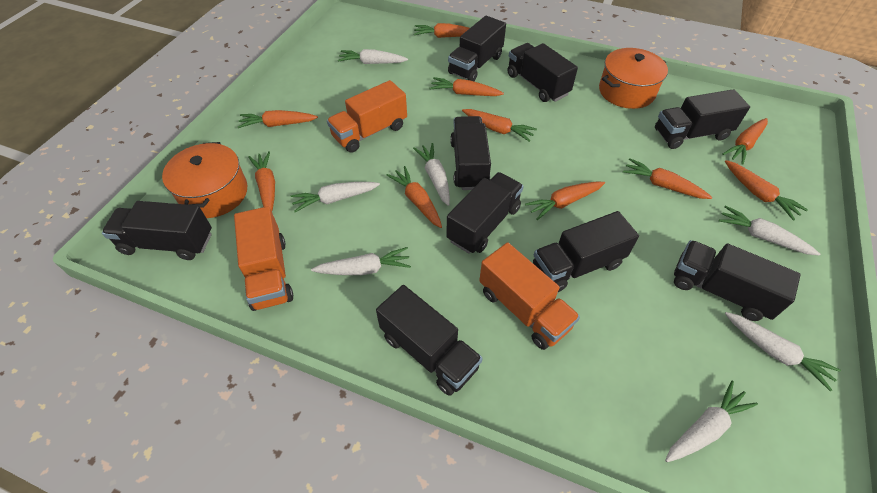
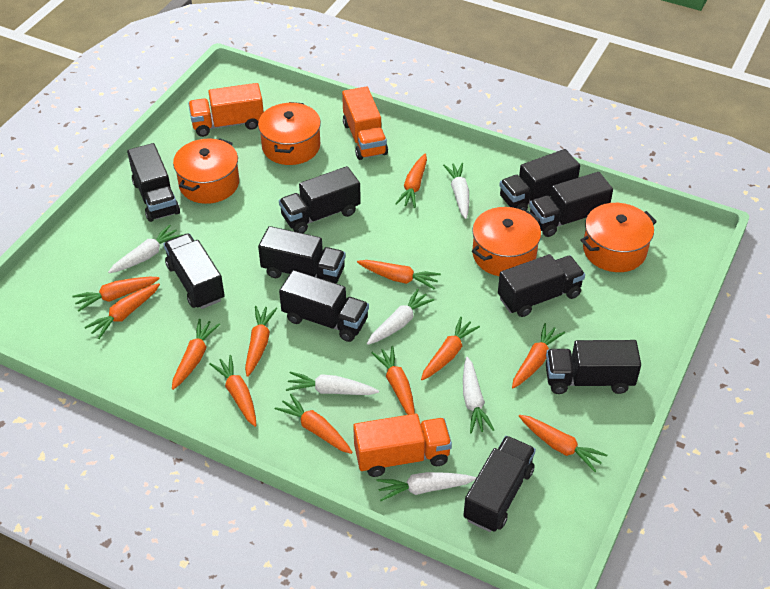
black truck: [102,201,212,260] [376,285,483,396] [446,172,524,254] [448,16,506,81] [450,116,491,190] [507,43,578,102] [533,211,639,292] [655,89,750,149] [674,240,800,321] = 9 -> [127,143,180,222] [163,233,225,309] [258,226,346,283] [279,166,361,233] [279,270,369,342] [463,436,536,532] [498,254,585,317] [499,149,580,212] [529,172,613,237] [546,340,641,394] = 10
orange carrot: [238,110,318,128] [248,151,275,211] [386,166,442,228] [414,23,470,38] [430,77,504,96] [462,109,537,142] [525,182,605,220] [623,158,713,199] [722,118,768,165] [725,160,808,221] = 10 -> [72,277,160,312] [84,283,160,339] [172,319,220,390] [209,355,256,427] [245,306,277,377] [275,394,353,454] [357,260,441,290] [371,346,415,415] [395,154,427,208] [421,317,480,380] [512,323,565,389] [519,415,607,472] = 12
orange pot: [162,142,247,218] [599,48,668,109] = 2 -> [173,138,239,204] [258,102,321,165] [472,207,541,276] [580,203,657,272] = 4
white carrot: [291,182,380,212] [311,247,411,275] [338,49,408,64] [413,143,450,206] [665,380,758,462] [719,205,820,255] [725,312,841,391] = 7 -> [108,225,182,273] [286,372,379,395] [367,289,434,345] [376,472,476,501] [443,163,469,219] [463,357,494,433] = 6

